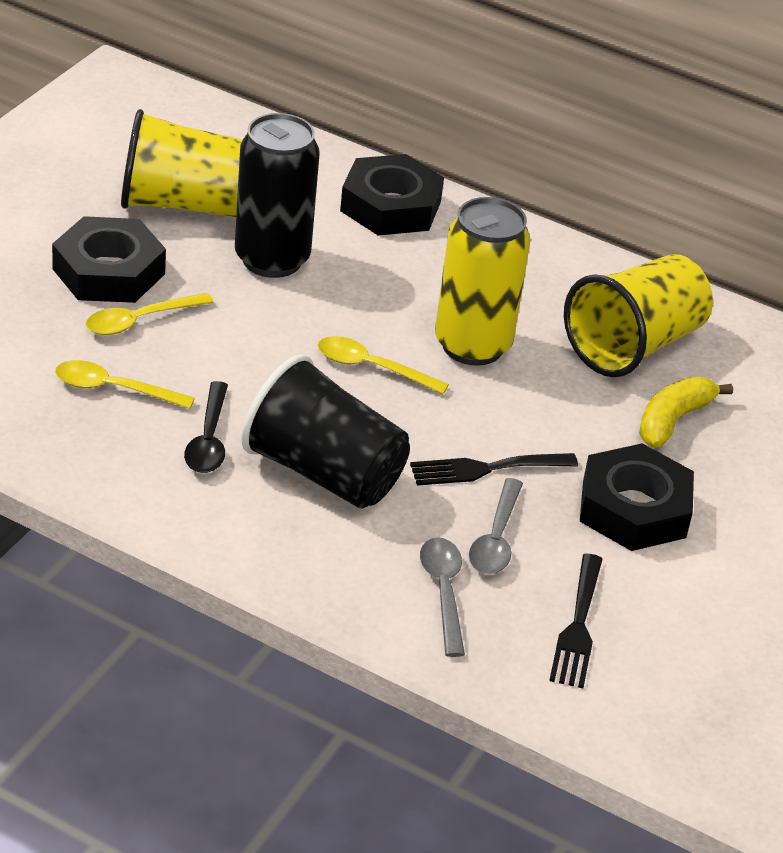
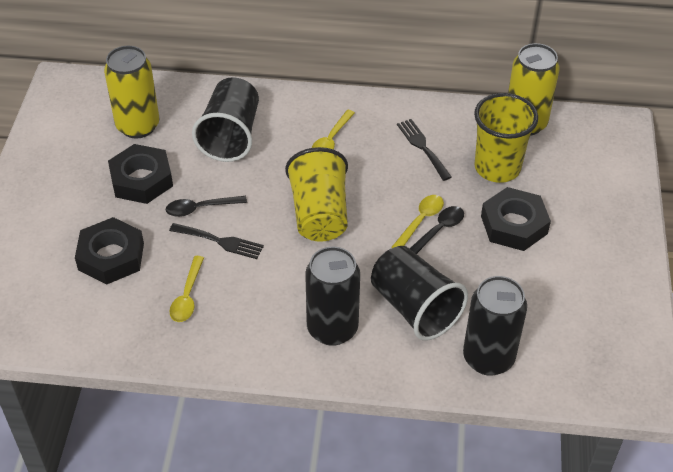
black can: [235,113,320,278] = 1 -> [305,247,360,346] [463,276,527,376] = 2
black cup: [241,354,410,509] = 1 -> [192,77,259,162] [371,246,468,341] = 2
black spoon: [184,381,228,473] = 1 -> [166,196,247,217] [410,206,464,254] = 2
grey spoon: [420,537,465,657] [469,478,523,574] = 2 -> none = 0
yellow banana: [639,377,733,447] = 1 -> none = 0
yellow can: [435,197,530,366] = 1 -> [104,46,159,138] [508,43,560,136] = 2

